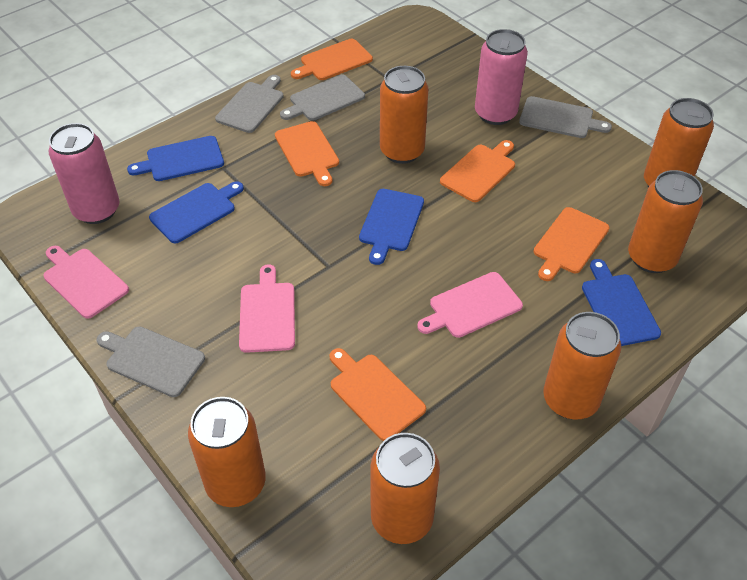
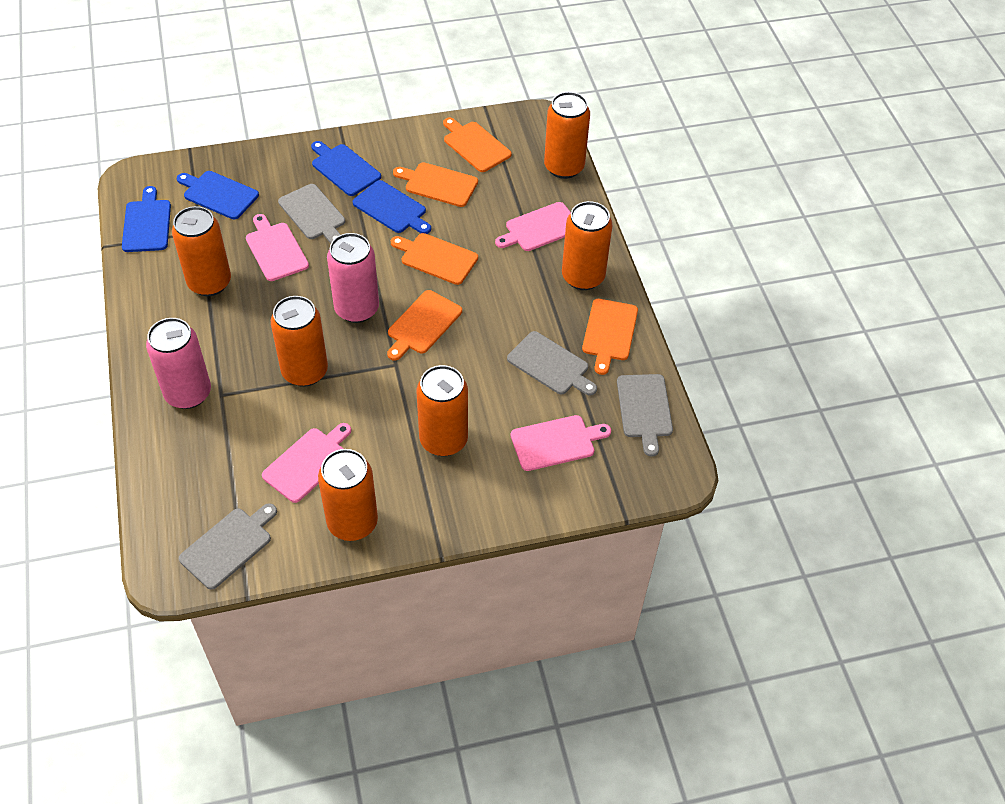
pink cutting board: [43,246,129,319] [239,264,295,353] [417,272,523,338] = 3 -> [246,214,309,281] [262,423,351,503] [495,202,571,251] [511,415,611,471] = 4

